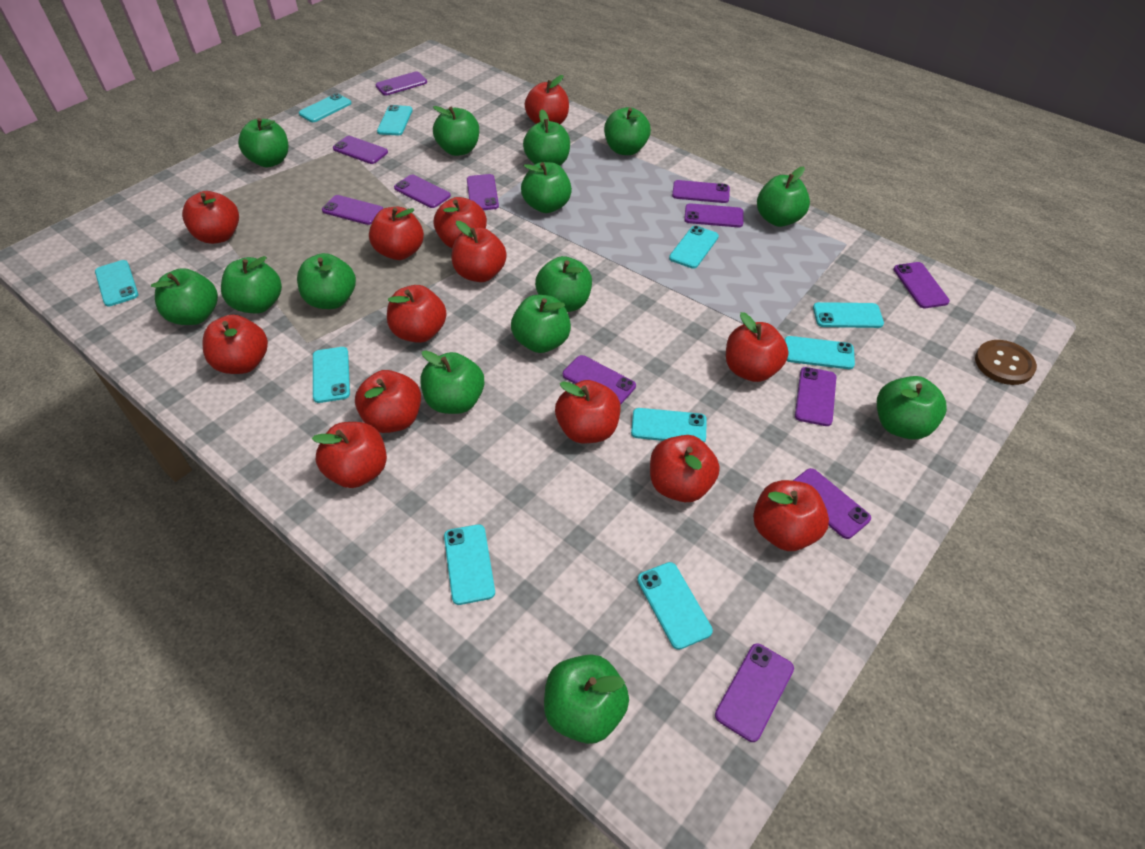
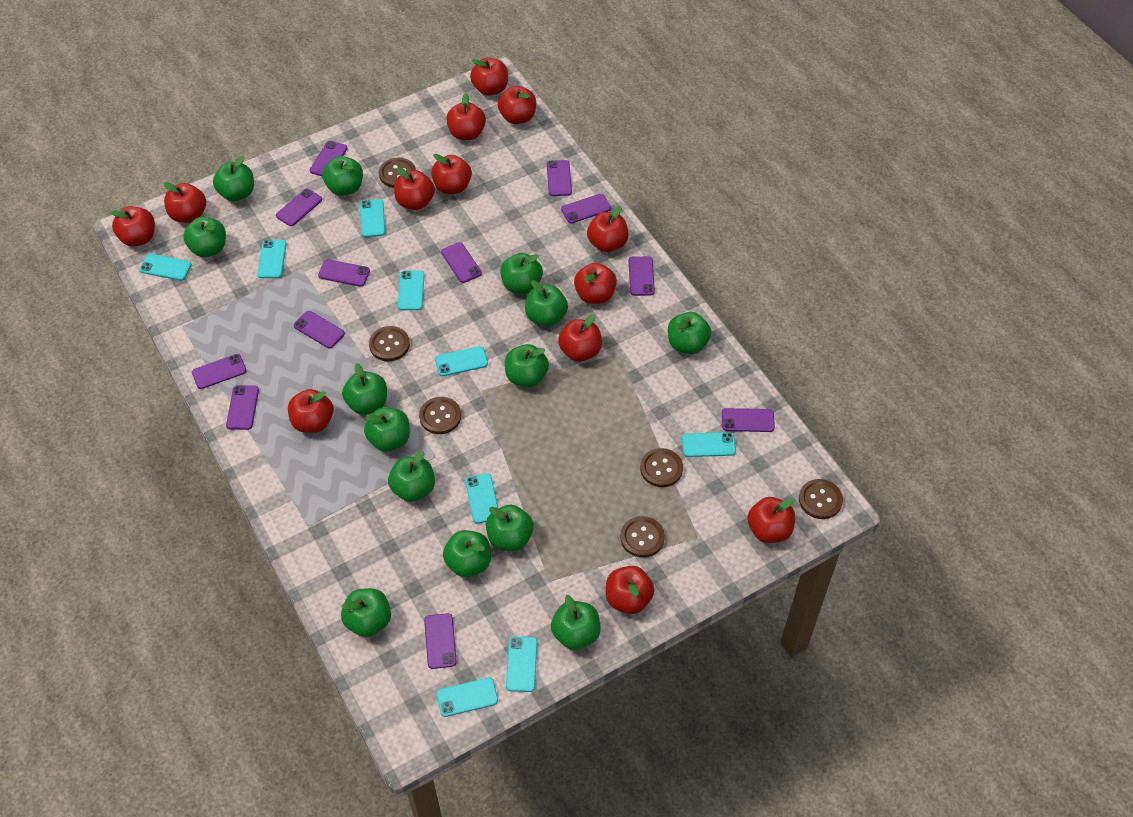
brown button: [975,340,1037,385] = 1 -> [369,326,410,361] [379,157,416,188] [419,397,461,434] [620,516,665,558] [640,448,683,487] [799,479,843,519] = 6
turquoise phone: [95,260,139,307] [299,93,352,122] [313,347,350,403] [377,105,413,136] [444,524,495,605] [631,408,707,443] [637,562,713,650] [669,226,719,269] [785,336,855,369] [813,302,884,328] = 10 -> [139,254,192,281] [257,240,286,278] [360,199,385,237] [398,270,424,310] [435,346,488,376] [436,677,498,717] [465,473,498,524] [506,636,538,692] [682,432,736,457] = 9

